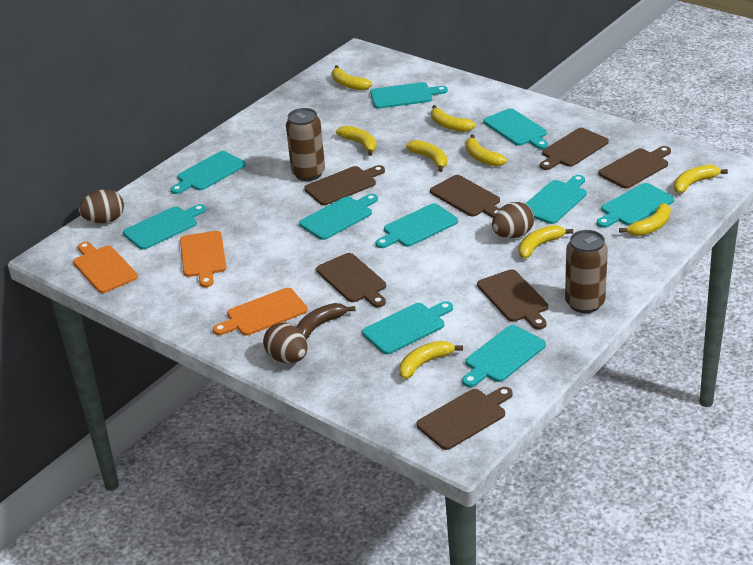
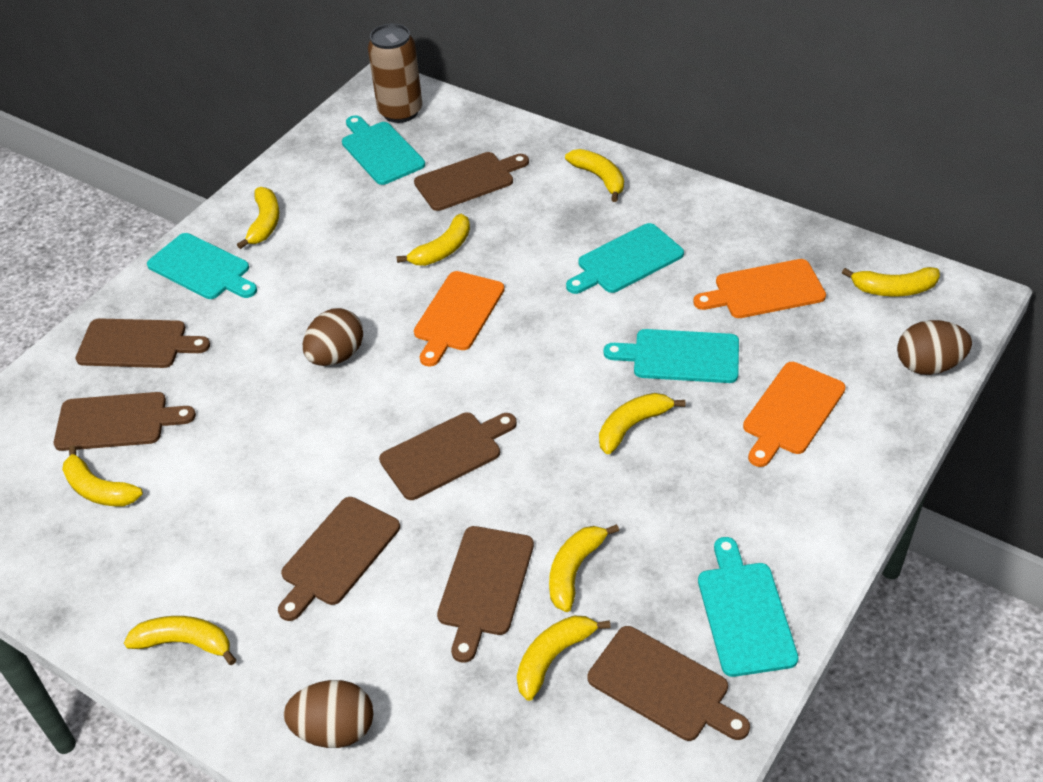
brown banana: [297,303,356,340] = 1 -> none = 0
brown can: [286,108,325,181] [565,230,608,313] = 2 -> [368,23,422,123] = 1
turquoise cutting board: [123,204,206,250] [170,151,246,194] [299,194,378,240] [362,301,453,354] [370,82,448,109] [376,203,458,248] [462,325,546,387] [483,108,548,149] [525,175,587,224] [597,183,674,228] = 10 -> [147,233,257,299] [342,115,425,185] [566,223,684,294] [604,329,739,383] [698,537,799,677] = 5

